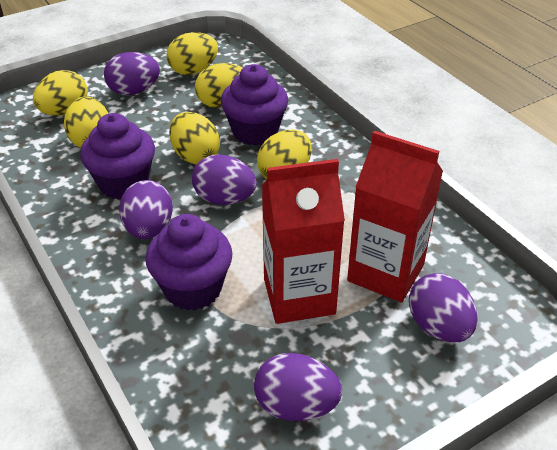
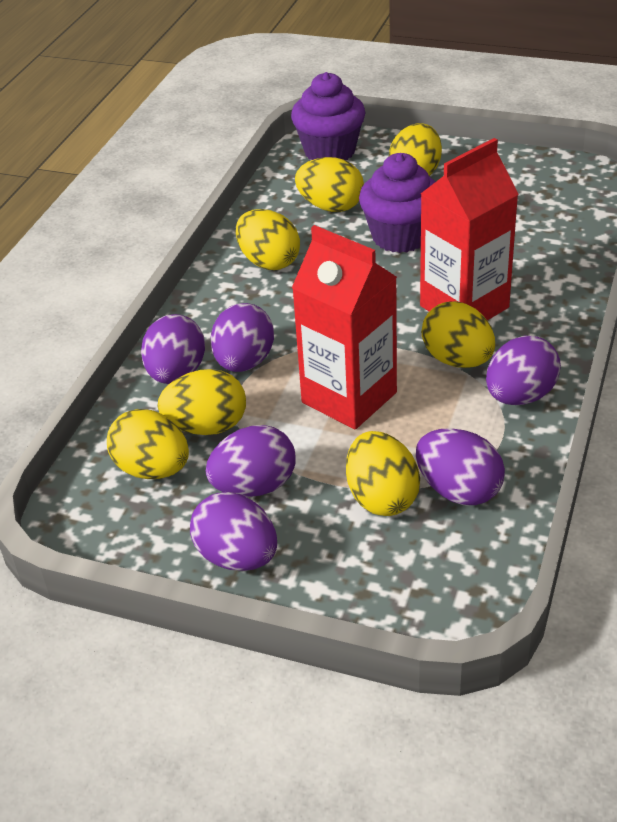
purple cupcake: [80,113,155,200] [146,214,233,311] [221,64,288,145] = 3 -> [291,72,366,160] [359,153,436,253] = 2
purple egg: [104,52,160,95] [119,180,173,239] [192,154,257,205] [254,353,342,421] [409,273,477,342] = 5 -> [141,314,205,384] [190,492,277,571] [206,425,296,497] [210,303,274,372] [416,428,505,505] [486,336,561,405] = 6
yellow egg: [33,70,88,116] [64,96,109,148] [167,32,218,75] [169,112,220,164] [195,63,243,108] [257,130,312,179] = 6 -> [107,409,189,479] [157,369,246,435] [236,209,300,270] [295,157,364,212] [346,431,420,516] [389,123,442,176] [421,301,495,368] = 7

